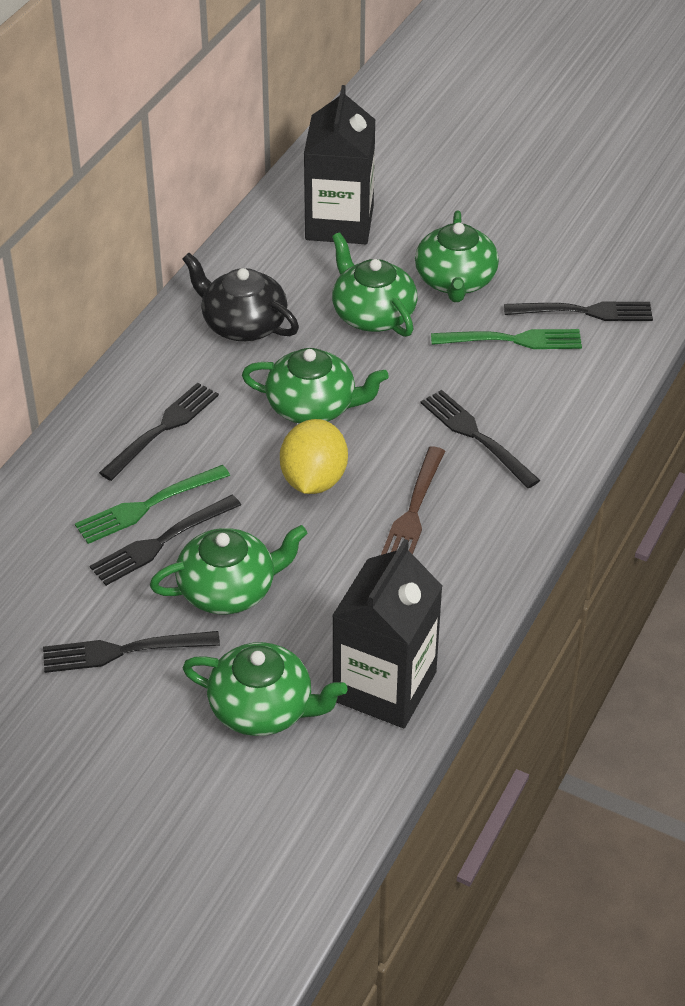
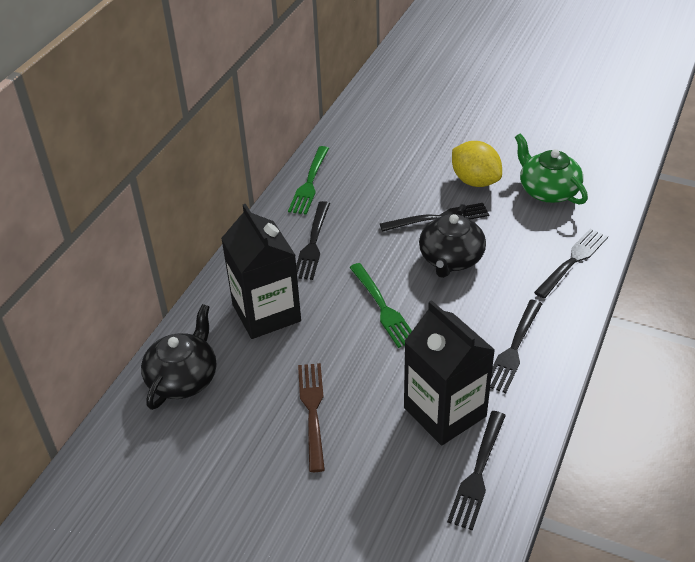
black teapot: [183,253,299,341] = 1 -> [141,304,216,410] [419,204,486,278] = 2
green teapot: [150,525,307,615] [182,642,348,736] [242,348,389,424] [332,232,417,337] [415,211,499,302] = 5 -> [515,134,588,205] = 1

